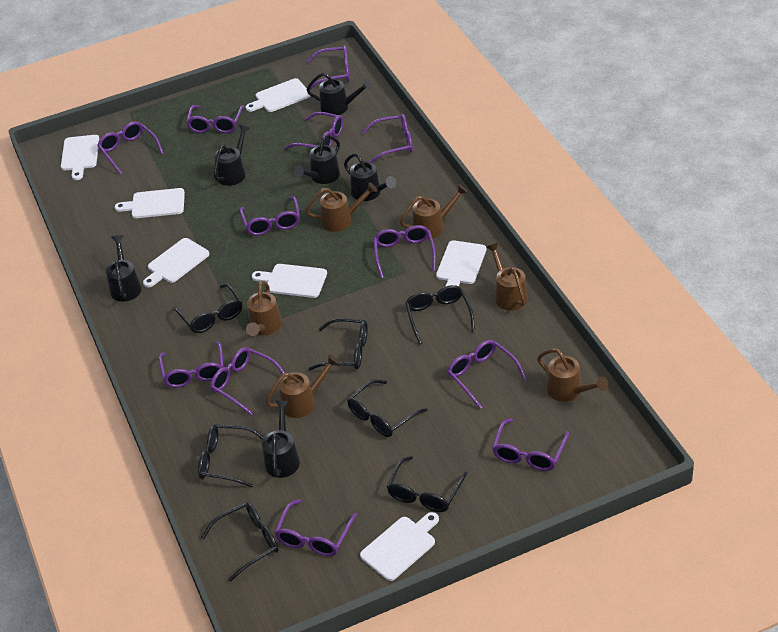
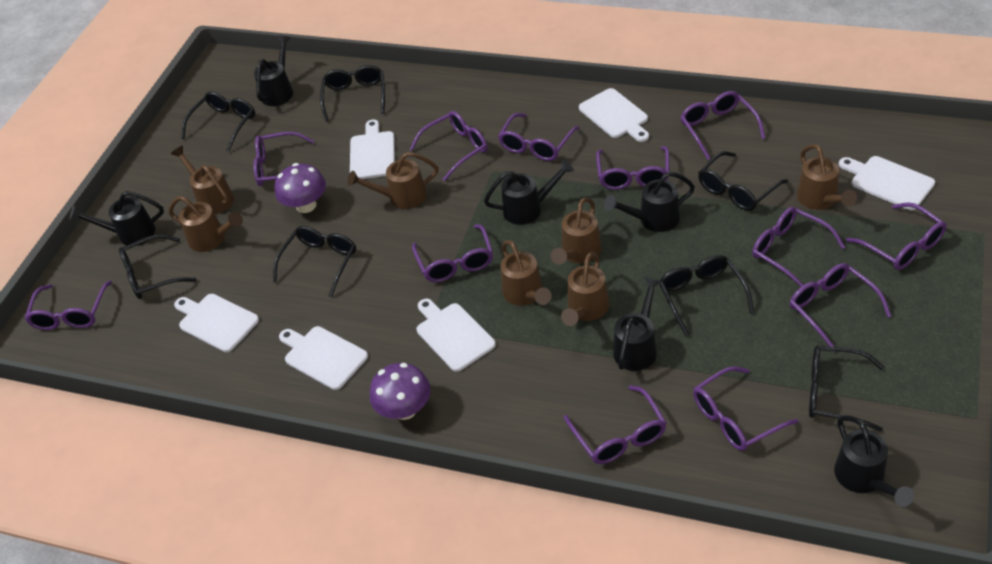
brown watering can: [246,281,282,336] [265,354,340,418] [305,182,378,232] [400,184,468,239] [486,243,528,311] [537,349,608,402] = 6 -> [169,196,243,252] [171,145,234,214] [347,152,439,209] [501,240,551,306] [551,198,602,265] [561,252,609,326] [797,144,857,210] = 7
purple mushroom: none = 0 -> [275,163,326,213] [370,363,431,420] = 2
white cutting board: [61,135,99,180] [115,188,185,218] [143,238,209,288] [246,78,310,112] [252,264,327,298] [360,512,439,581] [436,240,486,287] = 7 -> [174,294,259,352] [279,326,368,390] [350,120,395,179] [417,299,496,372] [579,88,649,142] [839,156,935,210] = 6

